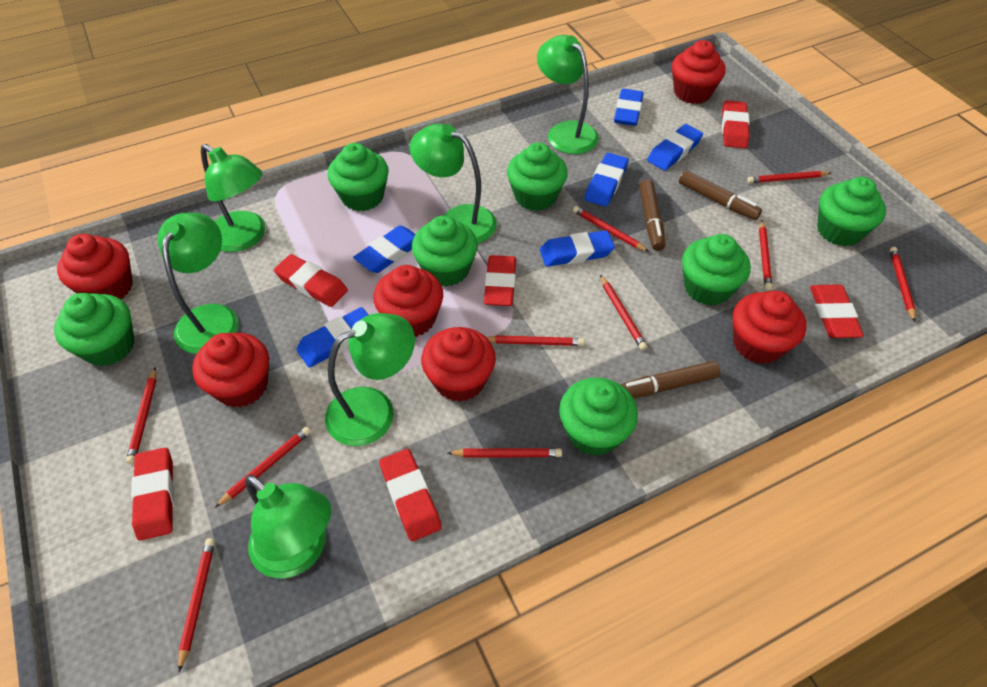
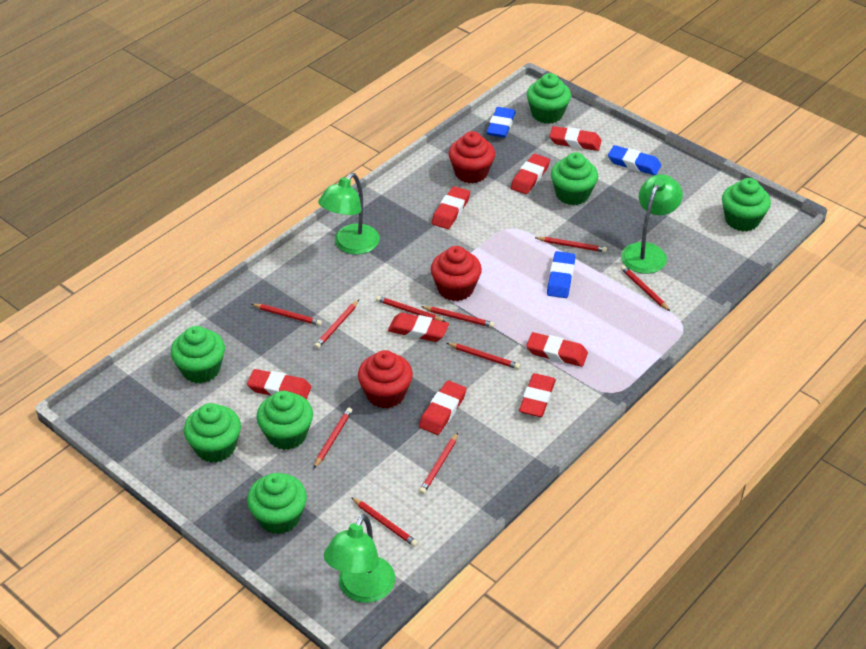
blue eraser: [297,307,368,368] [353,226,415,273] [540,230,615,267] [585,153,629,207] [614,89,644,126] [647,124,703,171] = 6 -> [487,107,516,138] [547,251,575,298] [608,145,661,175] = 3
brown marker: [620,361,720,398] [639,179,665,251] [679,170,762,220] = 3 -> none = 0
green lamp: [158,213,238,354] [201,144,266,252] [245,475,331,578] [325,313,415,446] [410,124,497,243] [537,35,599,154] = 6 -> [318,173,380,255] [324,514,395,603] [621,174,683,274] = 3
red cupcake: [57,234,133,299] [192,332,269,408] [374,265,443,337] [421,327,496,402] [672,40,726,104] [733,291,806,364] = 6 -> [358,350,413,408] [431,246,482,301] [449,131,495,183] = 3
red eraser: [131,448,174,541] [274,254,348,307] [379,449,442,541] [484,255,516,306] [722,100,750,148] [810,284,864,338] = 6 -> [247,369,312,399] [388,313,449,342] [419,381,466,435] [431,186,470,229] [510,154,550,194] [519,373,556,417] [526,332,588,367] [549,126,602,151] = 8

